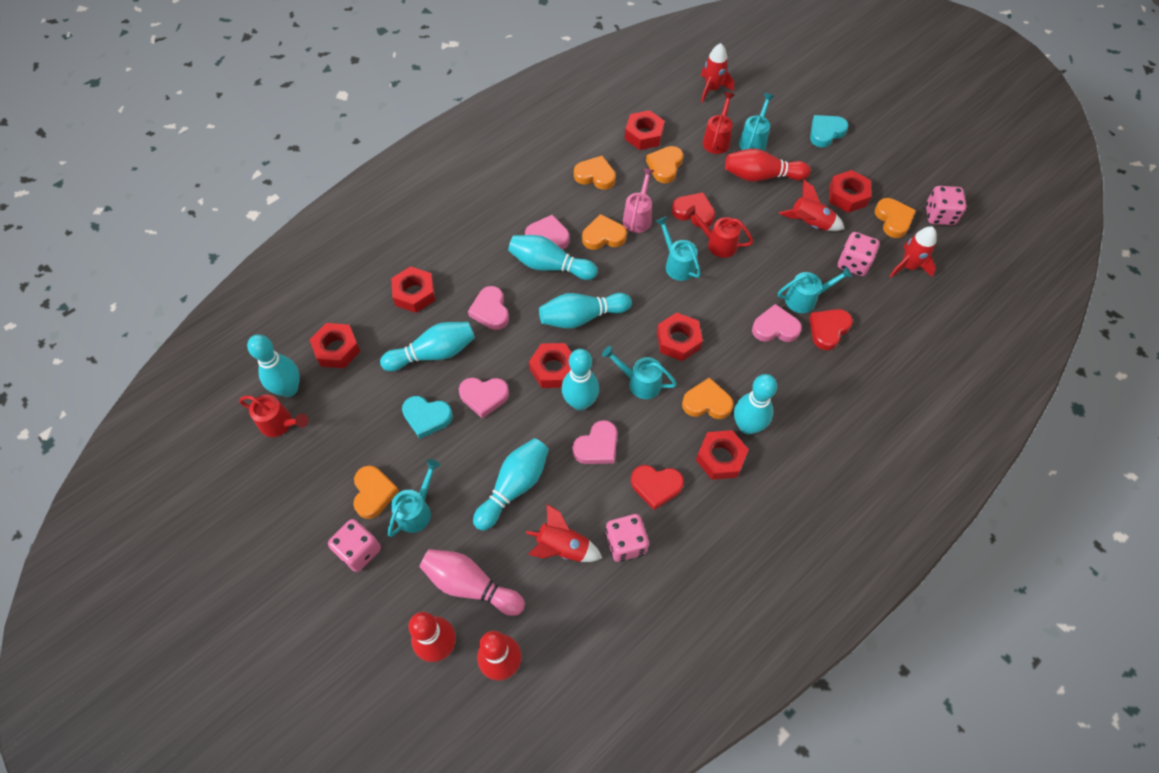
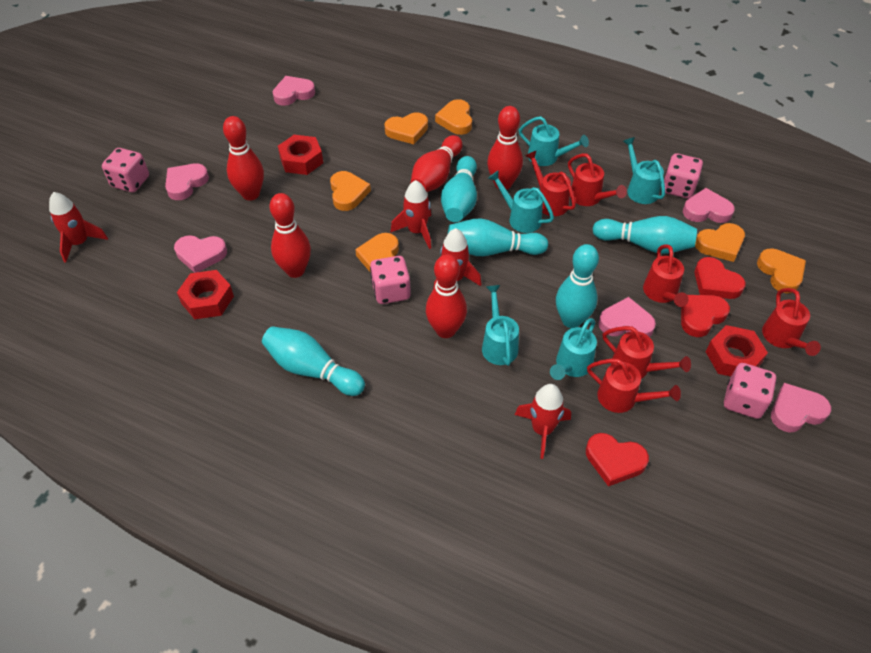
pink bowling pin: [420,549,525,616] = 1 -> none = 0
pink heart: [459,377,509,419] [468,286,509,330] [525,215,569,250] [572,420,617,464] [752,304,802,342] = 5 -> [165,164,209,200] [174,235,227,273] [273,76,315,106] [598,297,656,337] [683,188,735,223] [771,383,831,433] = 6
pink watering can: [623,168,655,233] = 1 -> none = 0
red bowling pin: [408,612,456,662] [477,631,521,680] [725,149,811,182] = 3 -> [223,116,264,201] [270,193,311,278] [410,135,463,192] [426,254,467,338] [487,106,523,190] = 5
red nut: [309,323,360,368] [391,266,435,313] [529,343,572,388] [625,110,665,150] [657,312,703,361] [696,430,749,480] [829,170,871,213] = 7 -> [177,270,234,319] [278,135,323,175] [706,325,768,376] = 3
red watering can: [239,395,308,437] [686,206,753,258] [703,92,735,154] = 3 -> [525,151,576,216] [568,153,627,206] [587,359,681,413] [603,326,691,379] [643,244,689,307] [762,288,821,356] = 6
turquoise bowling pin: [247,334,300,397] [380,322,475,371] [473,438,549,531] [508,235,598,280] [539,293,632,329] [561,349,599,411] [734,374,777,434] = 7 -> [262,326,365,396] [441,156,477,222] [447,218,548,256] [556,244,599,328] [592,216,697,254] = 5
turquoise heart: [402,396,453,439] [810,115,849,147] = 2 -> none = 0

